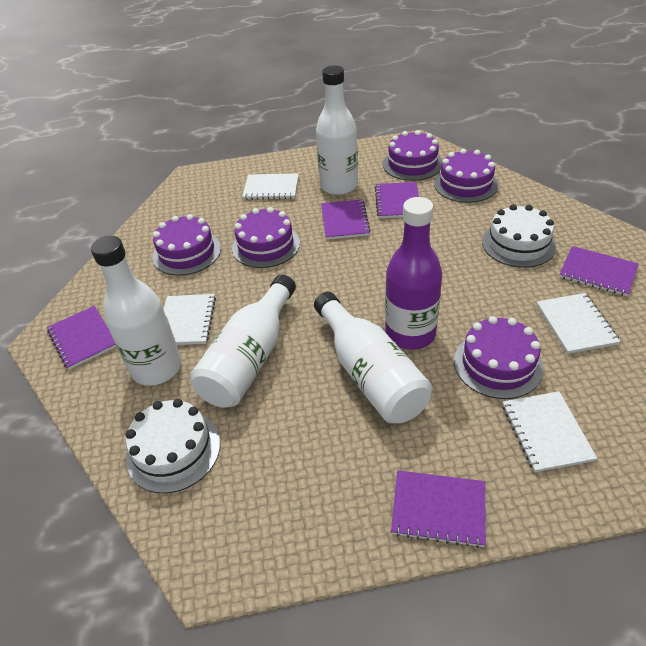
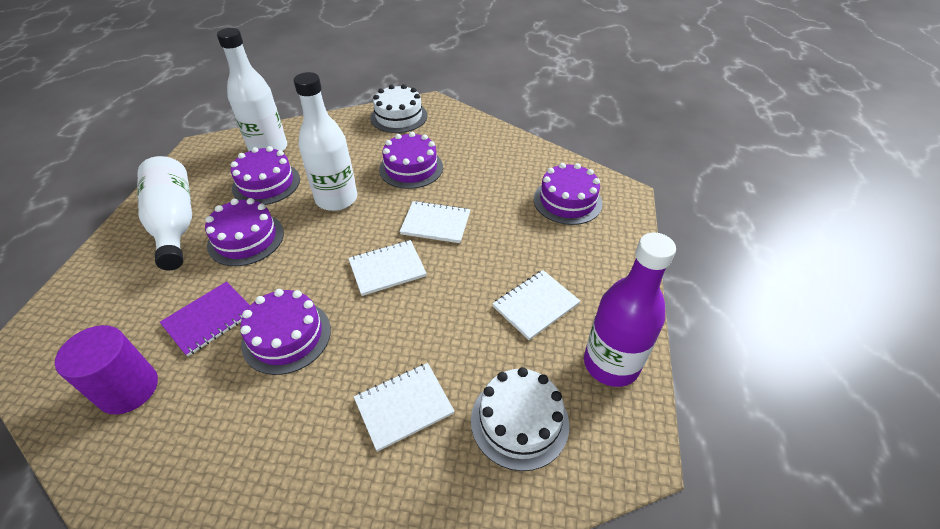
purple cylinder: none = 0 -> [55,325,158,414] = 1
purple notebook: [47,306,116,370] [321,199,370,240] [375,182,419,218] [391,470,486,548] [559,246,639,296] = 5 -> [160,281,250,357] = 1
white bottle: [91,236,181,386] [190,275,296,408] [314,292,432,423] [316,66,358,195] = 4 -> [137,156,192,270] [217,28,287,151] [294,72,357,211] = 3

